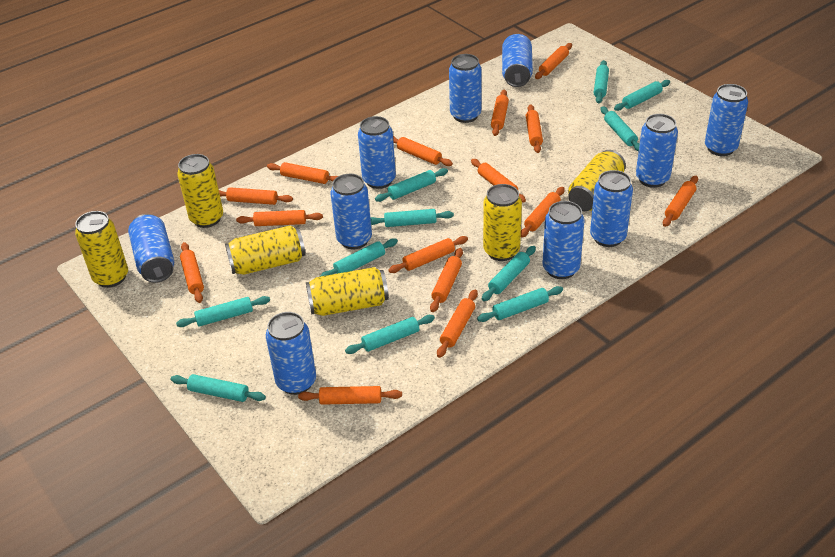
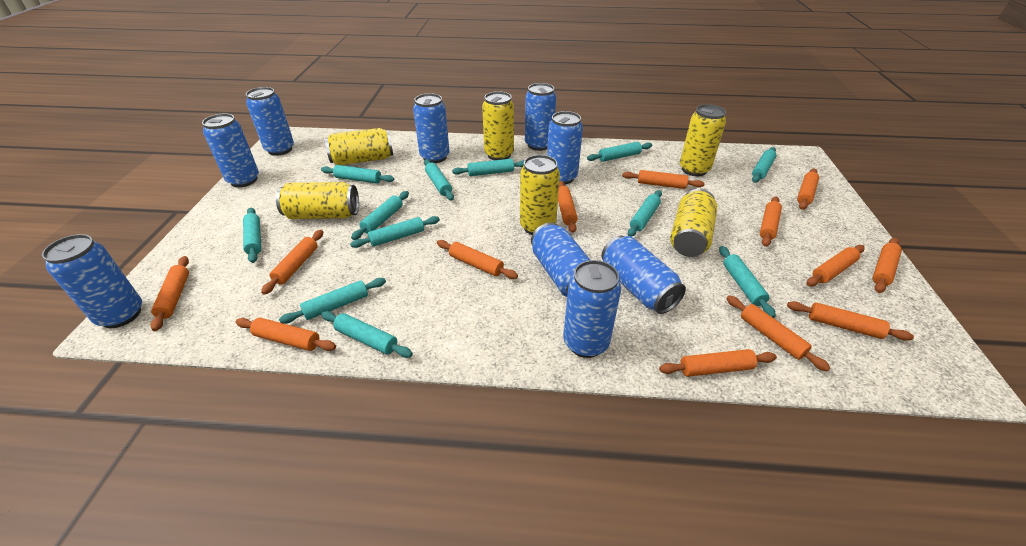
blue can: [128,214,174,283] [266,312,316,395] [331,174,372,249] [358,116,396,189] [449,54,481,123] [502,34,533,87] [542,201,585,279] [590,170,633,247] [636,114,678,188] [705,84,748,156] = 10 -> [42,234,142,328] [202,114,259,187] [246,87,294,156] [413,93,450,163] [525,83,556,151] [531,222,590,297] [547,111,583,184] [563,260,621,358] [601,236,686,314] = 9
orange rolling pin: [180,242,204,303] [219,187,293,205] [236,210,323,226] [267,162,338,184] [298,386,402,405] [388,236,468,273] [393,136,453,166] [430,248,463,312] [437,289,478,358] [471,159,526,202] [491,90,509,136] [521,187,565,238] [526,104,543,153] [535,43,572,79] [663,176,698,227] = 15 -> [150,256,189,331] [235,318,336,351] [261,230,323,295] [437,240,518,279] [558,181,578,233] [622,170,705,189] [659,349,777,377] [726,295,830,371] [760,196,782,247] [787,301,914,341] [797,169,819,210] [807,245,865,286] [873,238,902,293] = 13
turquoise rolling pin: [171,374,266,402] [176,296,270,327] [320,238,398,277] [345,315,435,354] [371,209,454,227] [375,168,448,202] [477,286,563,322] [482,246,536,301] [594,60,609,104] [601,106,640,151] [614,80,670,111] = 11 -> [243,207,261,263] [279,278,386,324] [321,165,394,184] [321,311,413,358] [350,216,440,248] [351,191,409,240] [424,159,454,201] [452,159,524,176] [587,142,652,162] [628,190,662,237] [719,246,776,318] [752,147,776,183] = 12

